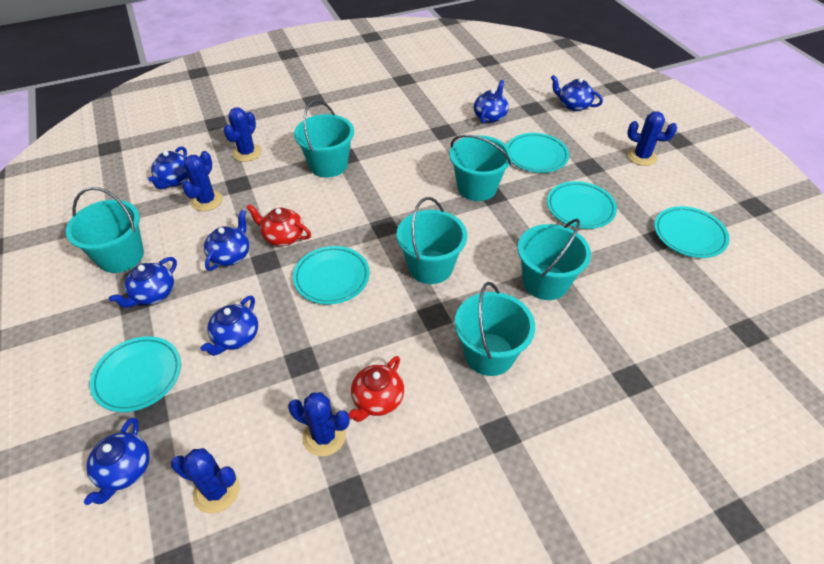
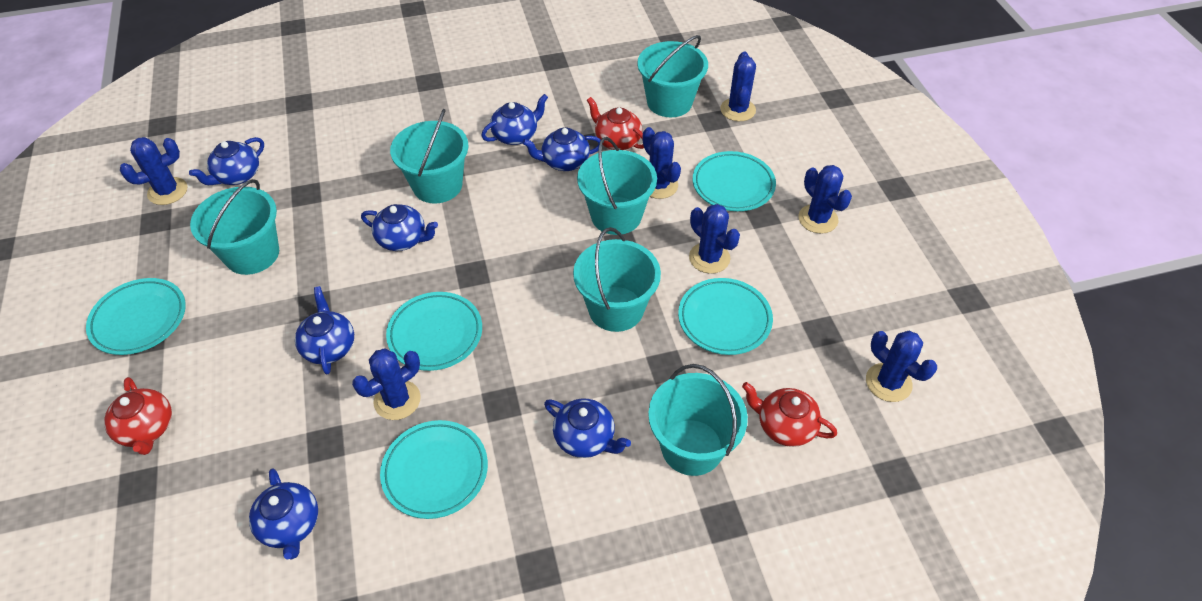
blue cactus: [171,448,240,514] [182,151,223,211] [224,108,261,162] [288,392,350,456] [627,111,677,166] = 5 -> [120,137,187,205] [352,349,421,420] [643,127,681,199] [689,204,740,274] [720,52,756,121] [798,165,852,234] [866,331,937,402] = 7
red teapot: [246,204,311,246] [349,356,404,422] = 2 -> [104,377,172,455] [587,97,644,150] [742,382,837,447] = 3

